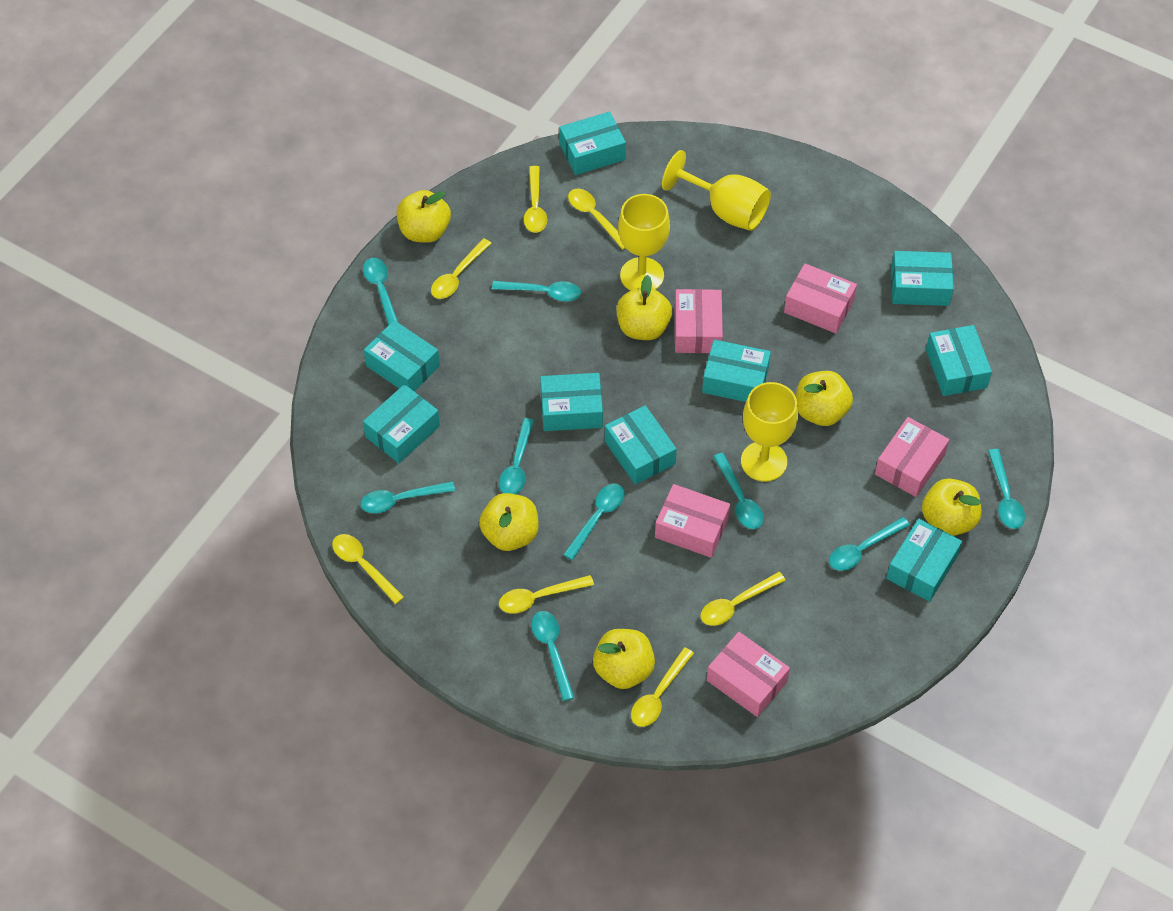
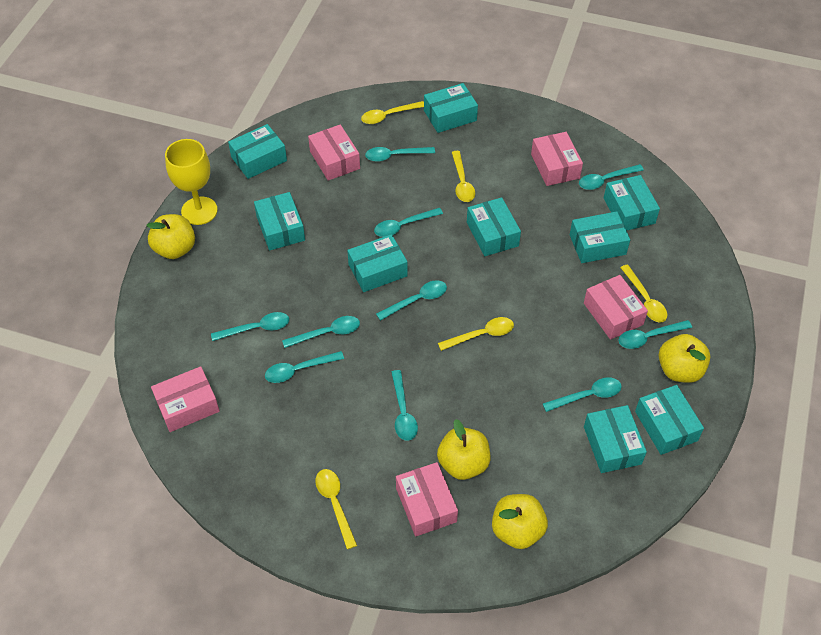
turquoise spoon: [361,481,455,513] [363,258,398,325] [492,281,581,301] [499,418,534,494] [531,611,575,701] [563,484,625,560] [713,453,764,529] [829,517,910,571] [988,449,1025,529] = 9 -> [211,312,289,341] [265,351,344,383] [282,316,360,348] [365,147,435,162] [374,208,443,237] [376,280,447,321] [391,370,418,441] [543,378,622,412] [579,164,644,190] [618,320,692,349] = 10
yellow apple: [397,190,451,243] [479,493,539,551] [593,629,655,689] [616,275,672,340] [796,371,853,426] [922,479,981,536] = 6 -> [146,214,195,259] [437,419,490,480] [492,494,548,549] [659,334,711,383] = 4
yellow goblet: [618,194,670,291] [662,150,771,231] [741,382,798,482] = 3 -> [165,139,218,225] = 1
yellow spoon: [332,534,404,604] [431,238,492,299] [499,575,594,614] [524,166,547,233] [568,189,625,250] [631,647,694,727] [701,572,786,626] = 7 -> [315,469,357,549] [361,101,424,124] [438,317,514,351] [452,151,475,202] [620,264,667,323] = 5

